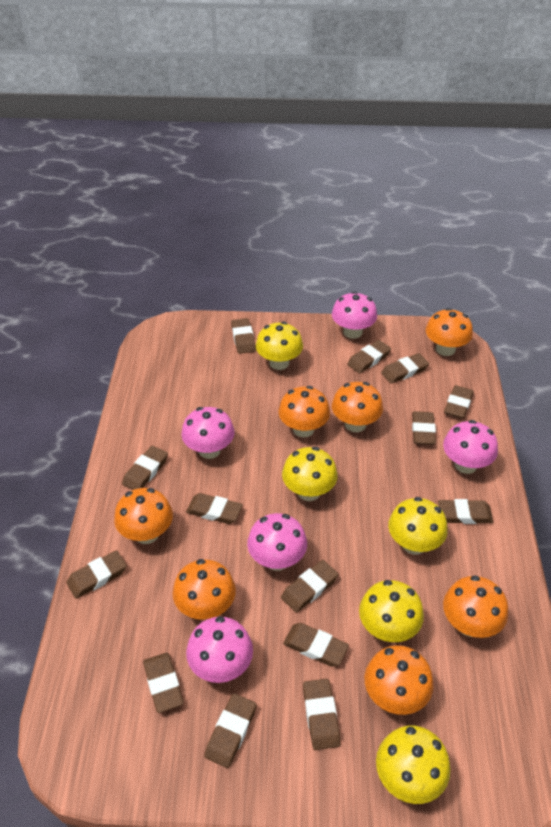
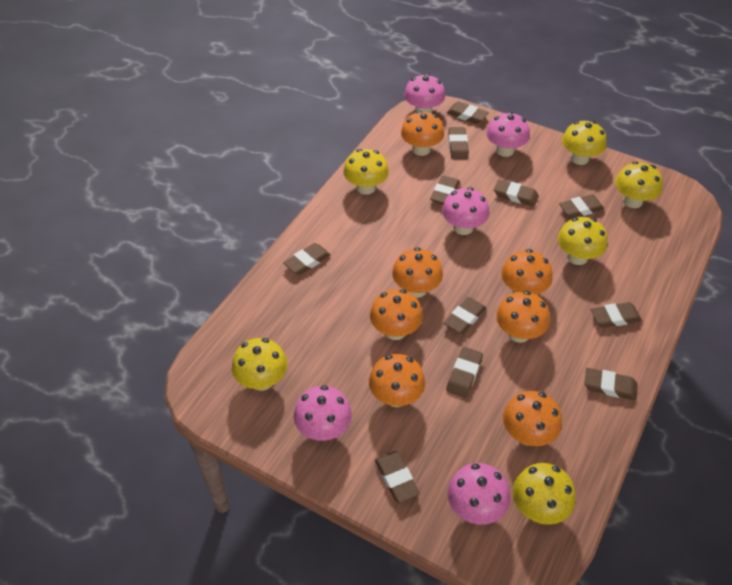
brown eraser: [66,550,127,599] [122,446,168,490] [143,653,184,713] [186,493,243,524] [204,693,257,768] [231,318,256,354] [281,560,338,613] [283,623,349,667] [303,679,341,750] [347,340,391,373] [381,353,429,384] [412,411,436,445] [438,499,493,524] [444,385,474,419] = 14 -> [283,243,331,275] [375,451,420,503] [430,175,460,204] [444,297,486,334] [446,347,483,398] [447,101,489,124] [448,127,469,159] [494,179,539,207] [559,194,604,218] [584,368,638,400] [590,302,642,328] = 11
yellow mushroom: [256,322,303,370] [282,447,338,501] [359,580,424,642] [376,726,451,804] [388,497,448,555] = 5 -> [232,338,287,391] [343,149,389,195] [513,463,576,525] [558,217,608,265] [562,121,606,165] [615,161,663,208] = 6

